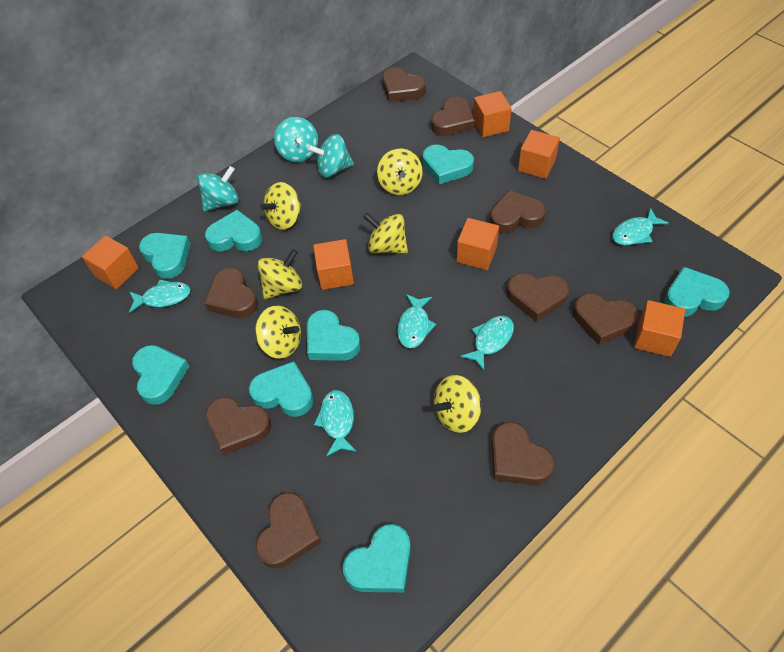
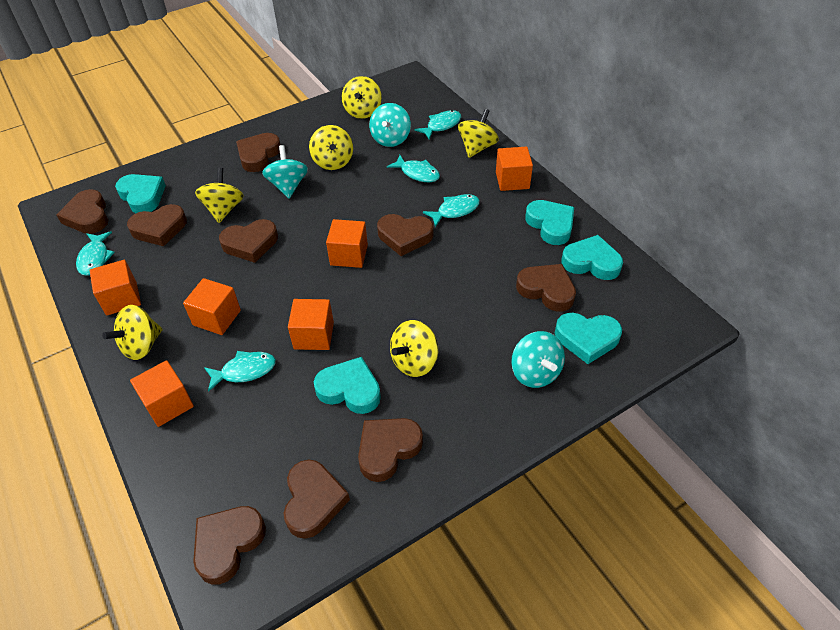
turquoise heart: [132,345,190,405] [139,233,191,279] [205,210,262,252] [249,361,313,417] [307,310,361,361] [343,524,411,592] [422,145,474,185] [664,267,730,316] = 8 -> [115,174,166,213] [314,357,381,414] [525,200,574,245] [555,313,622,364] [561,235,623,280] = 5

